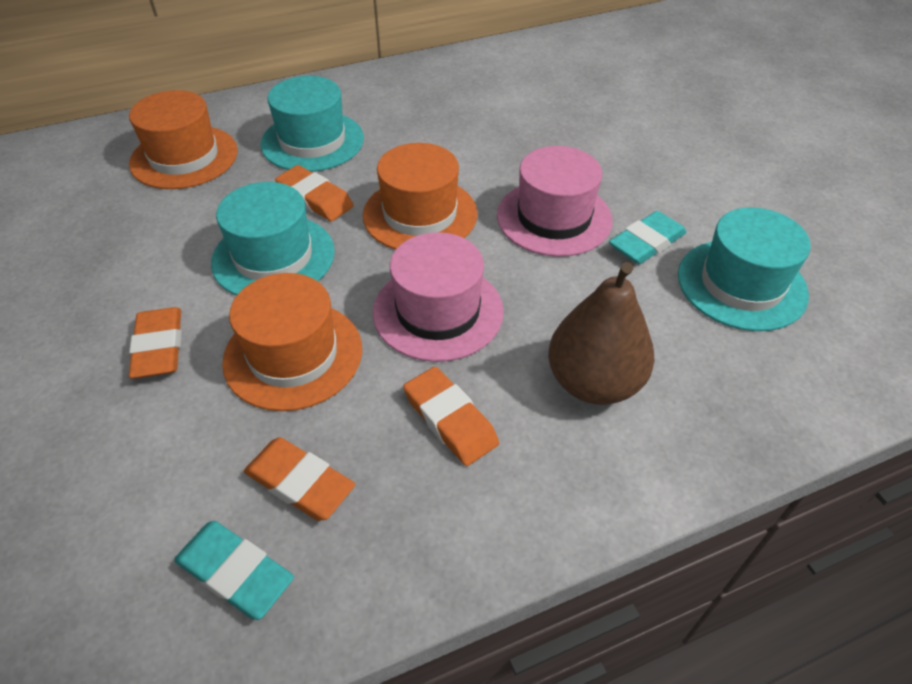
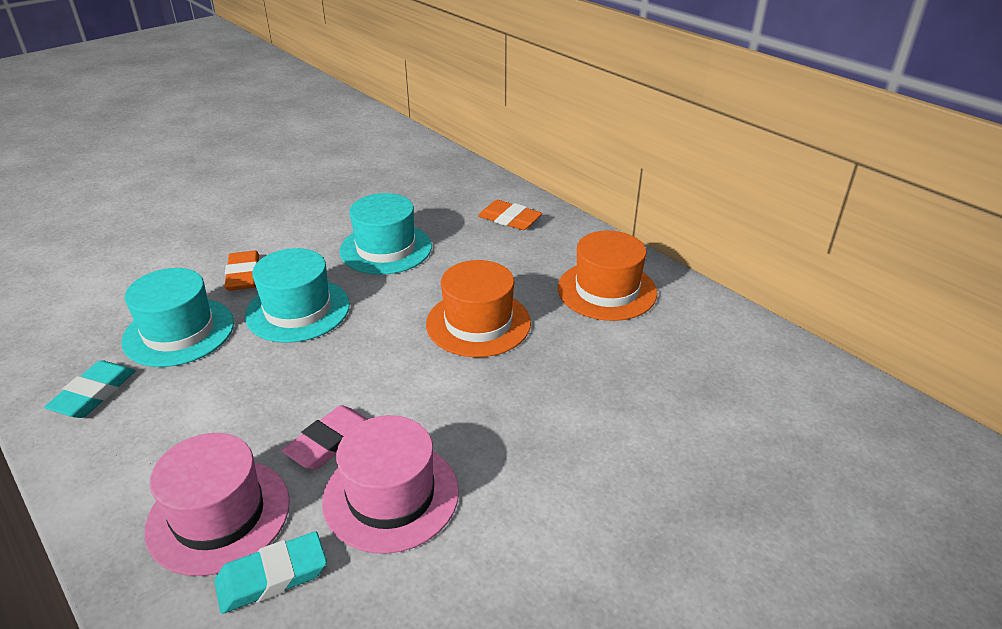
brown pear: [548,262,655,405] = 1 -> none = 0
orange eraser: [129,307,182,378] [244,437,355,521] [275,165,354,221] [403,366,499,466] = 4 -> [224,251,259,291] [478,200,542,230] = 2
orange hat: [129,90,238,189] [222,273,362,411] [363,143,477,250] = 3 -> [426,260,531,357] [558,231,657,321] = 2
pink eraser: none = 0 -> [281,405,368,470] = 1

